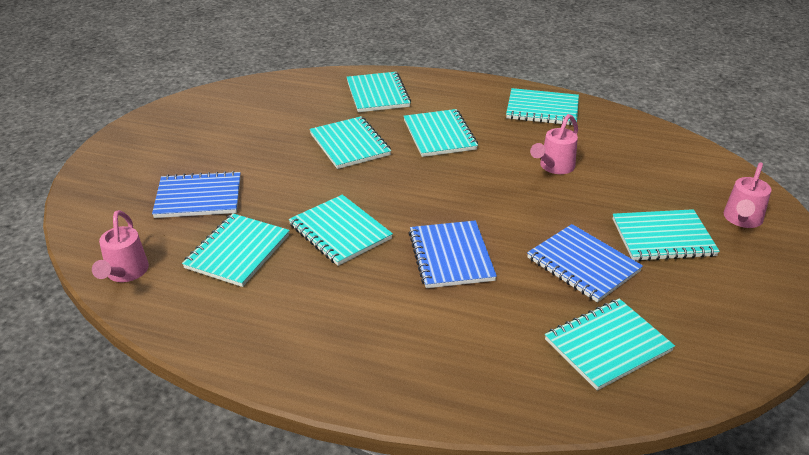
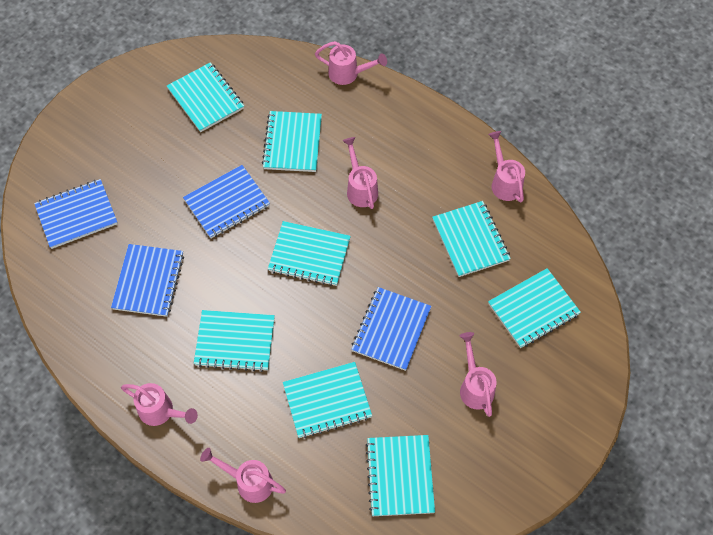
blue notebook: [152,171,241,218] [409,221,497,288] [527,224,643,303] = 3 -> [34,179,118,249] [111,244,184,317] [183,165,270,238] [351,287,432,371] = 4
pink watering can: [92,210,149,282] [530,114,578,174] [724,162,771,228] = 3 -> [121,383,198,426] [200,448,286,503] [315,41,387,85] [342,137,378,209] [460,332,497,417] [488,131,525,202] = 6

